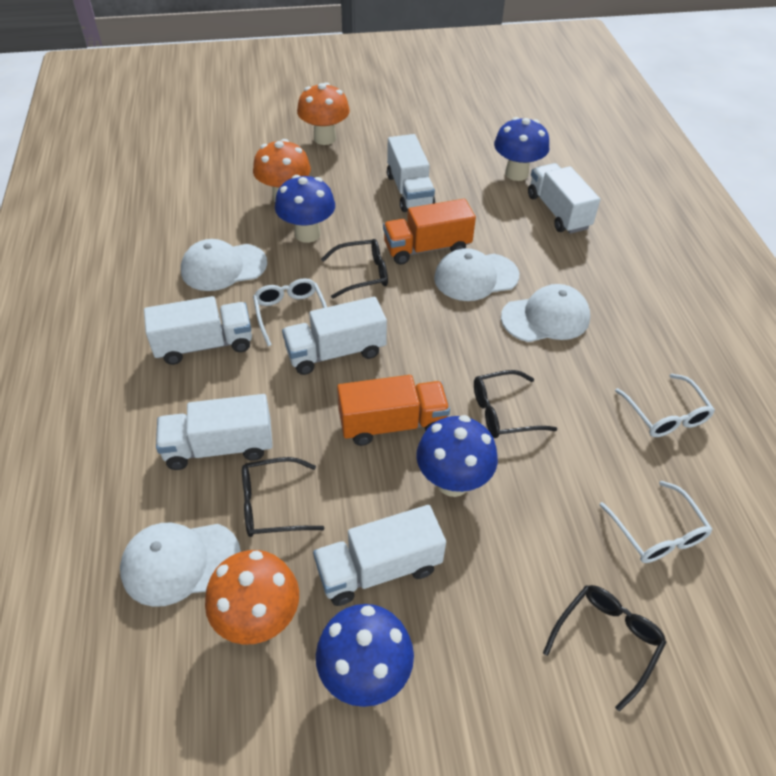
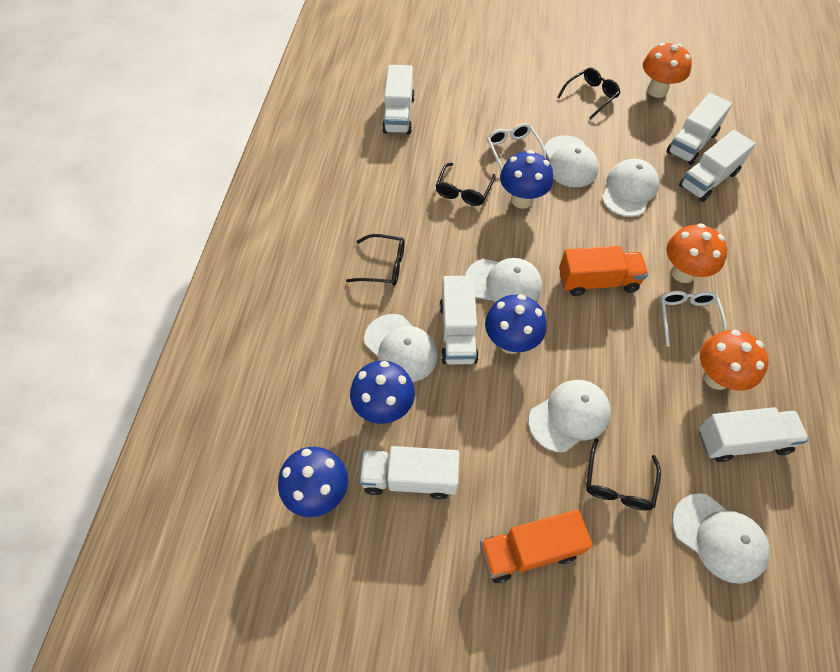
white cap: [120,523,241,607] [181,239,267,291] [434,248,519,301] [501,284,590,342] = 4 -> [364,314,438,382] [465,258,542,302] [529,380,611,452] [544,135,599,187] [602,159,659,217] [672,493,770,584] = 6
white glasses: [253,278,327,346] [599,481,712,563] [615,374,715,437] = 3 -> [487,123,546,171] [660,291,727,346] = 2

